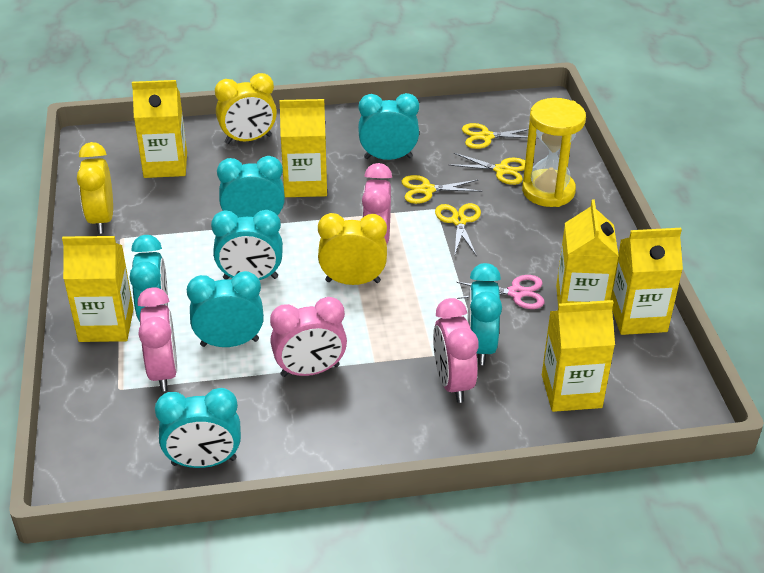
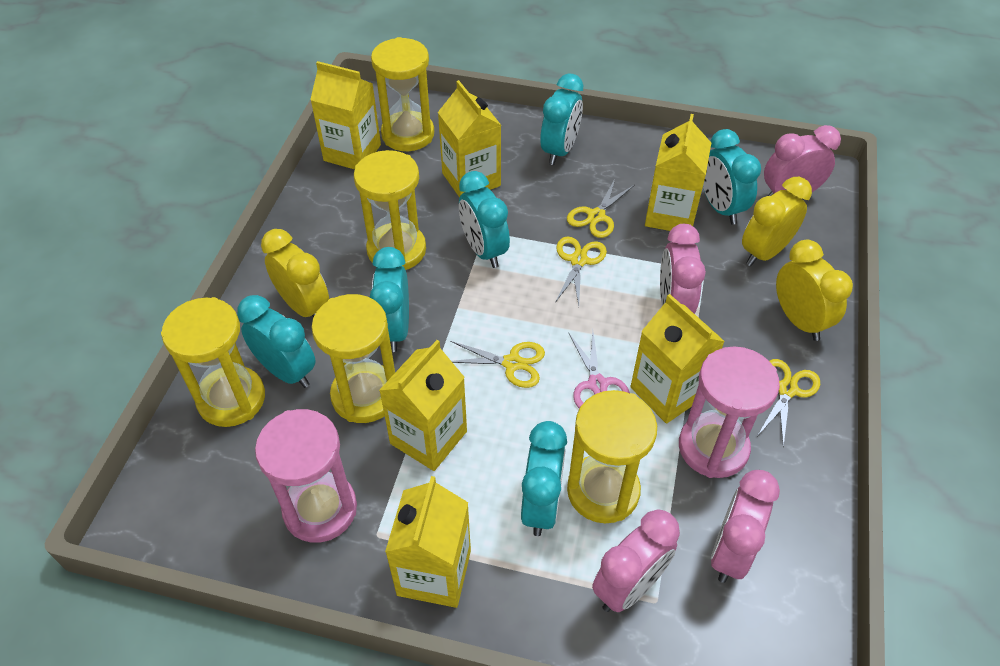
pink hourglass: none = 0 -> [255,409,357,543] [679,346,780,478] = 2
turquoise clock: [129,235,168,322] [155,388,241,468] [187,271,264,347] [211,210,283,280] [217,156,285,218] [358,93,419,160] [467,263,502,365] = 7 -> [237,295,316,388] [369,247,409,352] [459,171,510,268] [521,421,567,536] [540,74,583,165] [703,129,761,225] = 6
yellow hourglass: [522,98,586,207] = 1 -> [161,297,265,427] [312,294,395,423] [354,150,426,270] [371,37,434,151] [567,390,657,523] = 5

